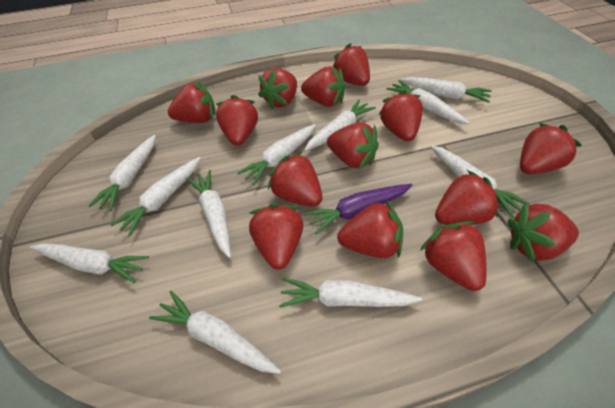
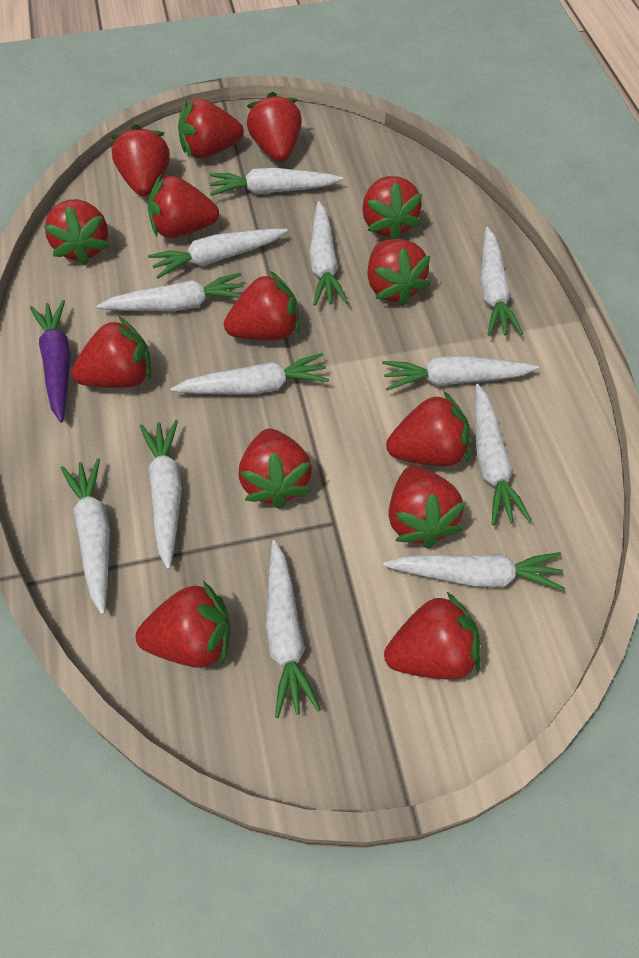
white carrot: [30,243,149,283] [88,135,156,211] [110,157,200,236] [149,291,281,374] [186,170,231,258] [237,124,316,185] [279,278,422,308] [304,99,376,151] [387,80,469,124] [401,77,492,103] [431,146,530,218] = 11 -> [61,458,110,615] [97,273,243,311] [140,420,182,569] [148,229,288,279] [170,353,329,395] [210,168,343,196] [266,540,321,718] [309,201,348,306] [382,355,539,391] [383,552,565,591] [475,384,532,525] [480,227,523,336] = 12

